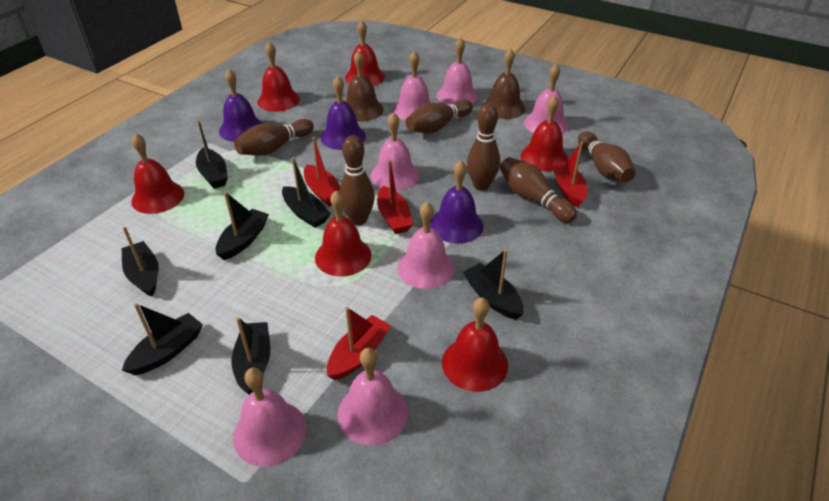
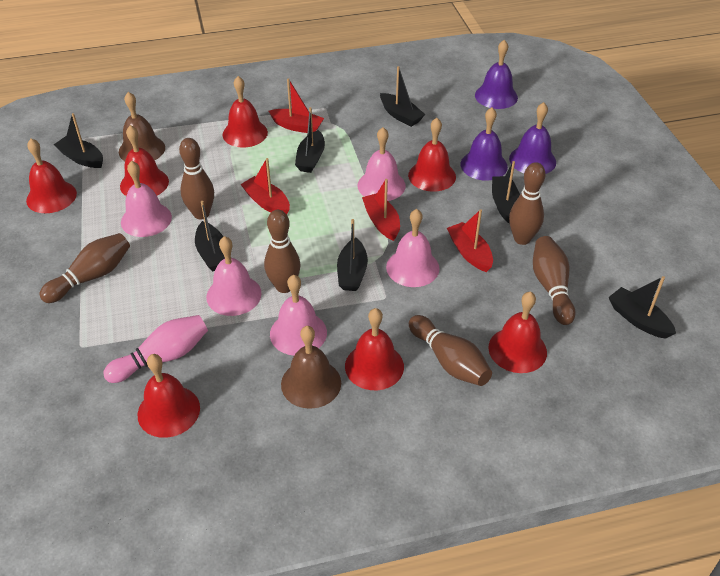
pink bell: [233,367,307,467] [337,348,409,445] [371,112,419,191] [393,51,431,121] [397,202,455,289] [437,37,478,105] [524,64,568,134] = 7 -> [121,161,172,237] [206,236,262,316] [270,275,327,356] [357,127,406,201] [386,209,440,287] = 5
pink bowling pin: none = 0 -> [103,315,208,383] = 1
red bell: [131,133,184,214] [258,42,300,112] [315,190,371,277] [345,20,385,86] [442,297,508,392] [520,95,568,171] = 6 -> [26,138,77,213] [120,125,169,196] [138,354,200,438] [223,76,268,147] [345,308,404,390] [408,118,456,192] [488,291,547,373] = 7

